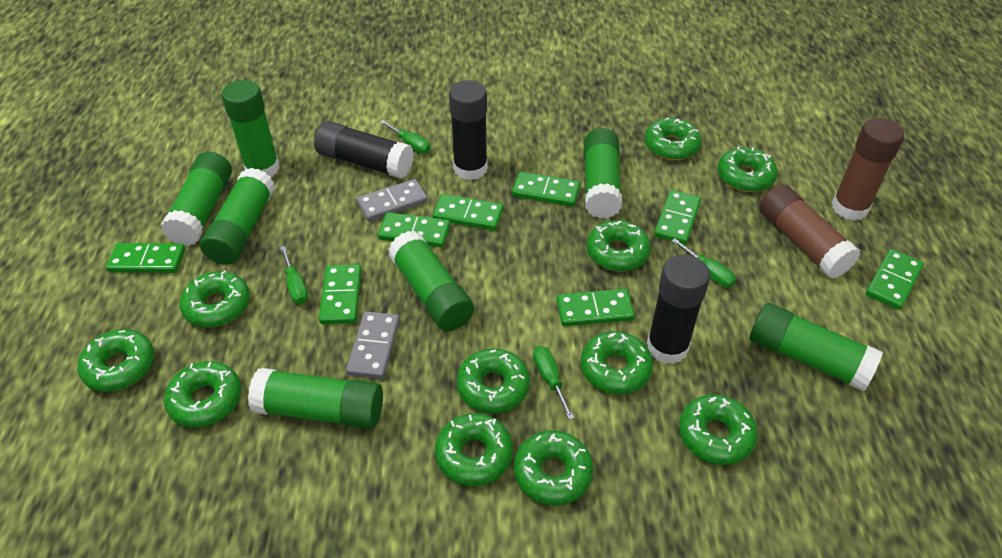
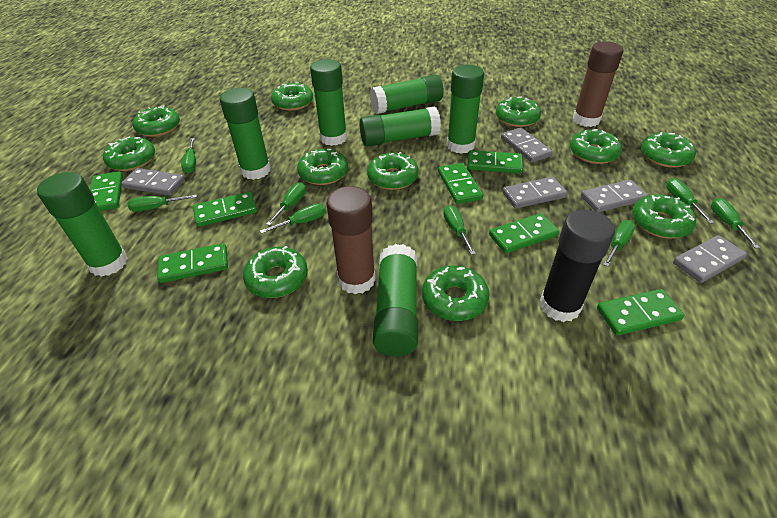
black glue stick: [314,121,414,179] [449,80,488,180] [647,255,710,364] = 3 -> [540,210,615,322] = 1
green domino: [106,243,185,273] [319,265,361,324] [378,212,450,248] [432,194,503,230] [512,172,580,207] [557,289,635,326] [654,190,701,244] [866,249,924,310] = 8 -> [90,171,123,211] [157,243,228,283] [193,192,257,227] [438,163,483,204] [467,150,523,173] [489,213,559,253] [597,289,684,335] = 7
green screwdriver: [280,246,308,304] [380,120,431,154] [533,346,574,420] [671,238,736,287] = 4 -> [127,194,197,212] [181,138,196,173] [260,203,326,234] [266,182,306,226] [443,205,476,255] [603,220,636,267] [666,178,714,224] [711,198,760,248] = 8
grey domino: [346,311,400,379] [357,179,428,222] = 2 -> [121,168,185,195] [501,128,553,163] [502,177,568,209] [581,180,648,212] [673,235,747,283] = 5

